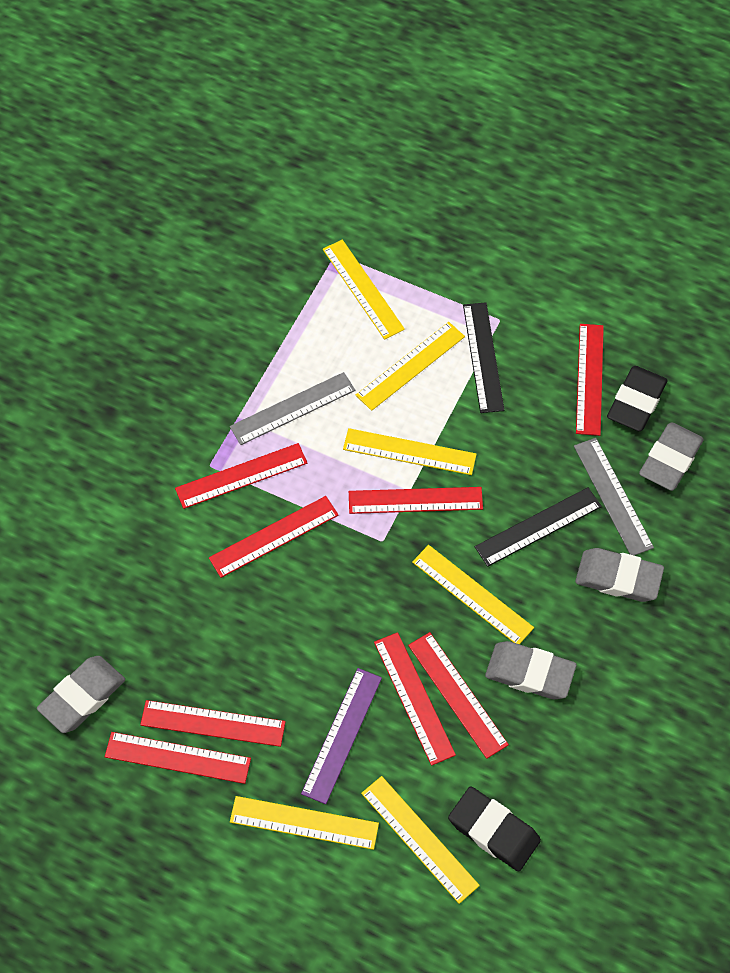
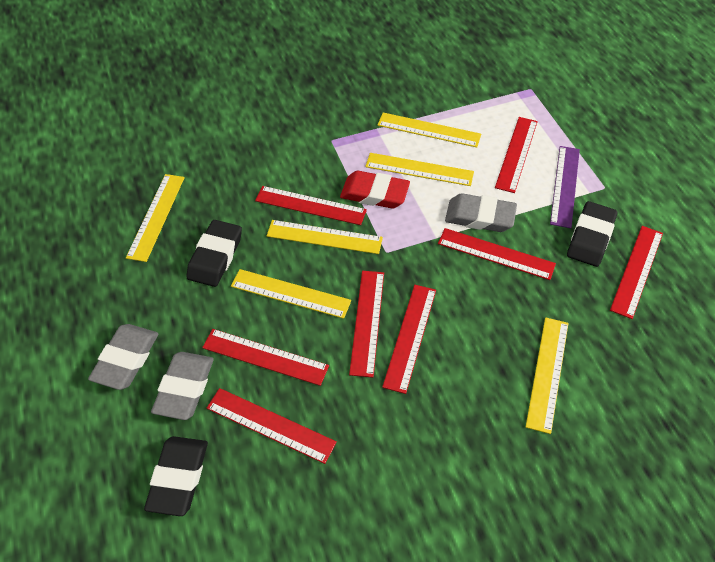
black eraser: [448,787,541,871] [607,366,667,432] = 2 -> [144,436,208,516] [186,220,242,287] [567,201,618,267] = 3
black ruler: [463,302,504,413] [475,487,602,567] = 2 -> none = 0
grey eraser: [37,656,125,733] [485,641,577,699] [575,548,664,602] [639,422,704,491] = 4 -> [88,324,158,390] [151,352,214,420] [445,193,517,232] = 3
grey ruler: [230,372,355,445] [574,438,654,555] = 2 -> none = 0
red eraser: none = 0 -> [340,171,410,209] = 1

